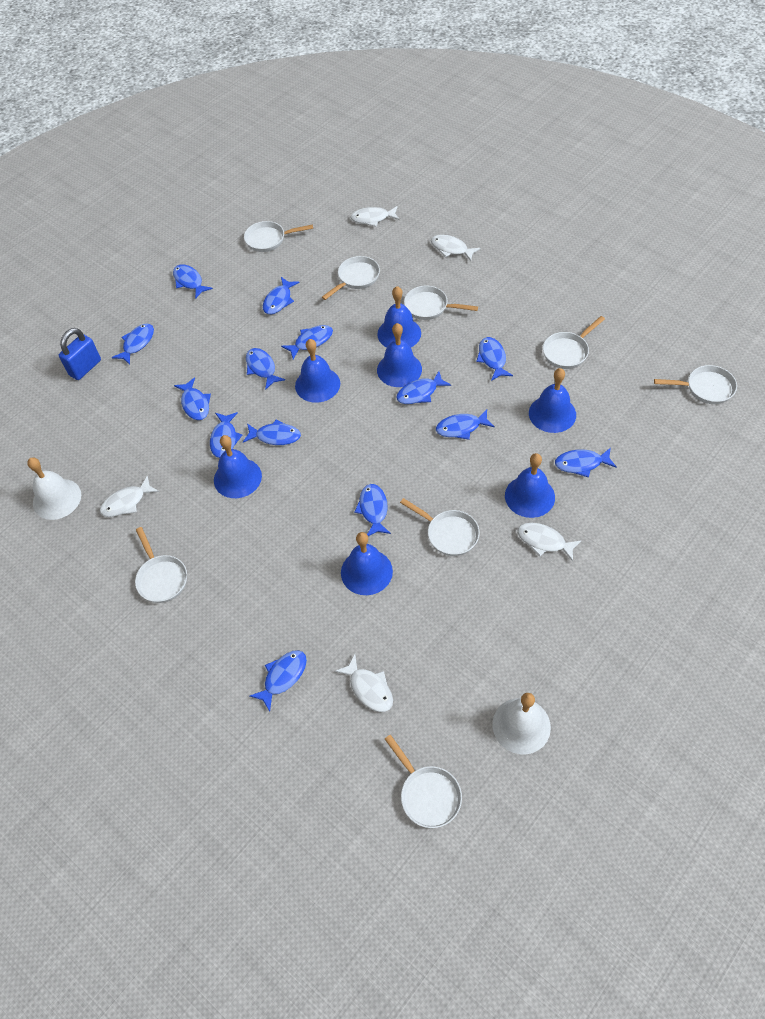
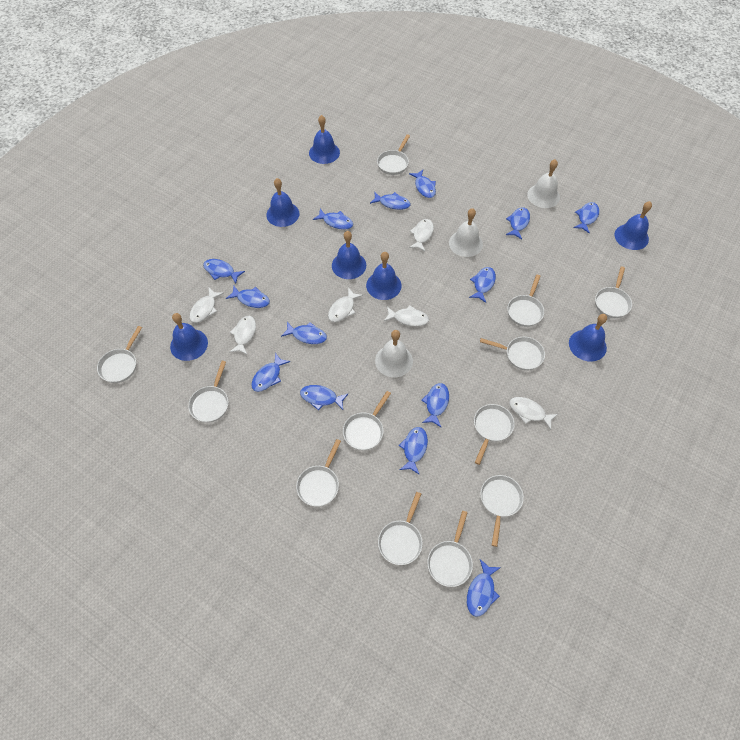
blue padlock: [59,328,101,380] = 1 -> none = 0
white bell: [27,457,81,520] [492,693,551,754] = 2 -> [375,330,413,377] [449,208,483,257] [527,159,560,208] = 3
white fish: [100,476,159,517] [335,655,393,712] [350,206,400,227] [431,235,480,261] [517,523,582,561] = 5 -> [189,288,224,323] [229,316,256,355] [328,288,363,322] [384,305,429,327] [409,219,434,252] [509,397,558,430] = 6
white pan: [135,527,187,603] [244,221,313,252] [322,256,380,300] [385,735,462,828] [400,498,480,556] [404,286,478,320] [543,316,605,369] [654,365,737,404] = 8 -> [97,326,142,383] [188,361,229,423] [296,439,341,507] [343,391,391,451] [377,134,410,175] [378,492,423,565] [427,511,473,587] [474,404,515,465] [480,337,545,370] [480,475,524,547] [507,275,544,327] [595,266,632,318] = 12

